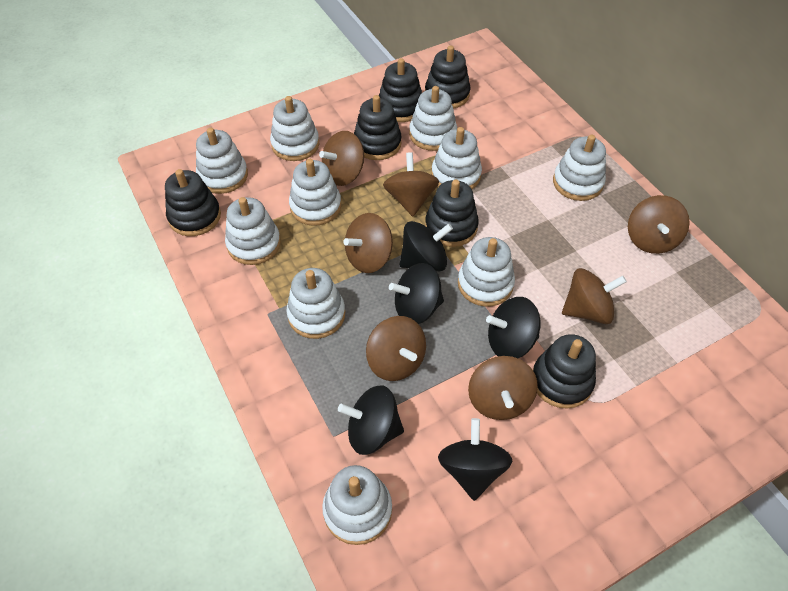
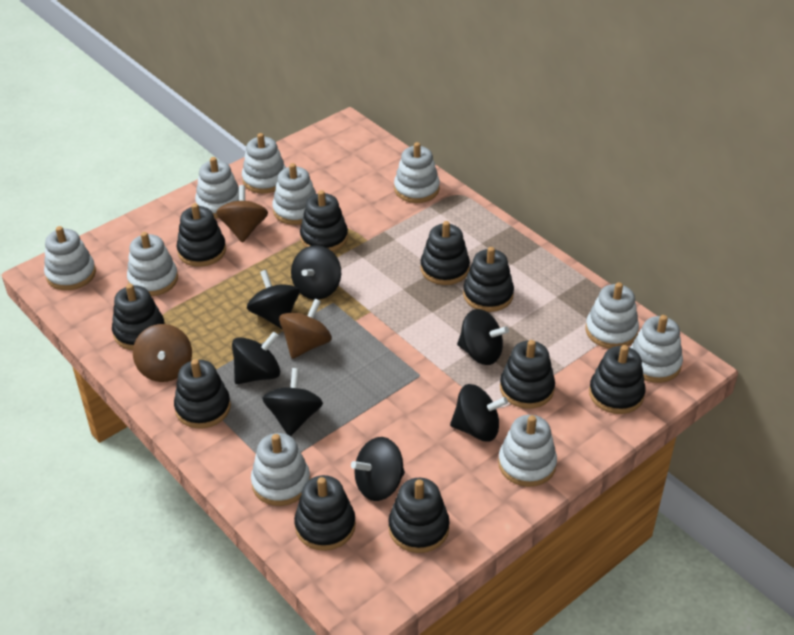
black spinning top: [338,385,404,455] [389,263,444,324] [400,221,453,271] [438,418,512,501] [486,297,541,358] = 5 -> [232,331,280,384] [247,270,300,329] [262,368,323,436] [291,245,341,300] [351,437,405,501] [450,384,508,441] [457,309,509,365] = 7
black stacking toy: [165,169,221,236] [354,95,402,160] [379,58,422,122] [425,45,470,109] [425,179,479,247] [533,334,596,409] = 6 -> [112,284,165,350] [174,359,231,428] [177,203,226,267] [294,475,356,551] [300,190,348,252] [388,478,450,553] [420,221,470,285] [463,247,514,312] [500,340,555,409] [589,345,645,414] = 10
brown spinning top: [319,131,364,186] [343,213,393,273] [366,316,426,381] [383,152,439,216] [468,356,538,420] [562,268,627,324] [628,195,690,254] = 7 -> [133,324,192,382] [216,185,268,243] [279,299,332,359] = 3

